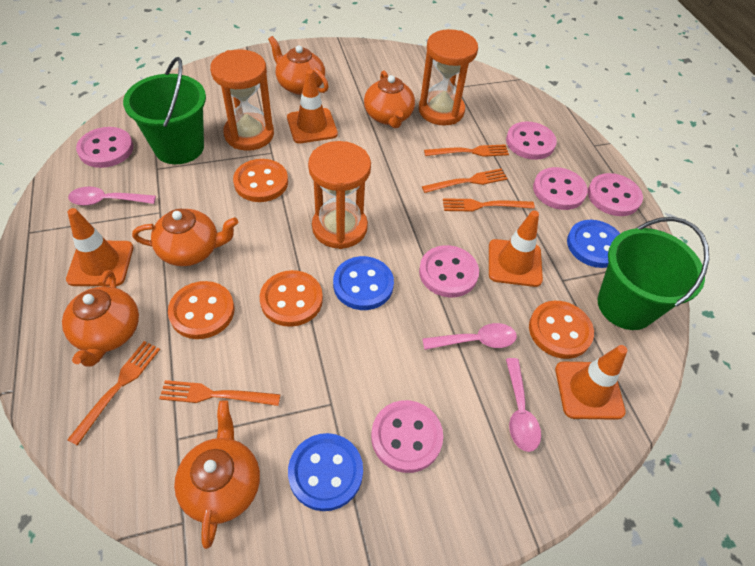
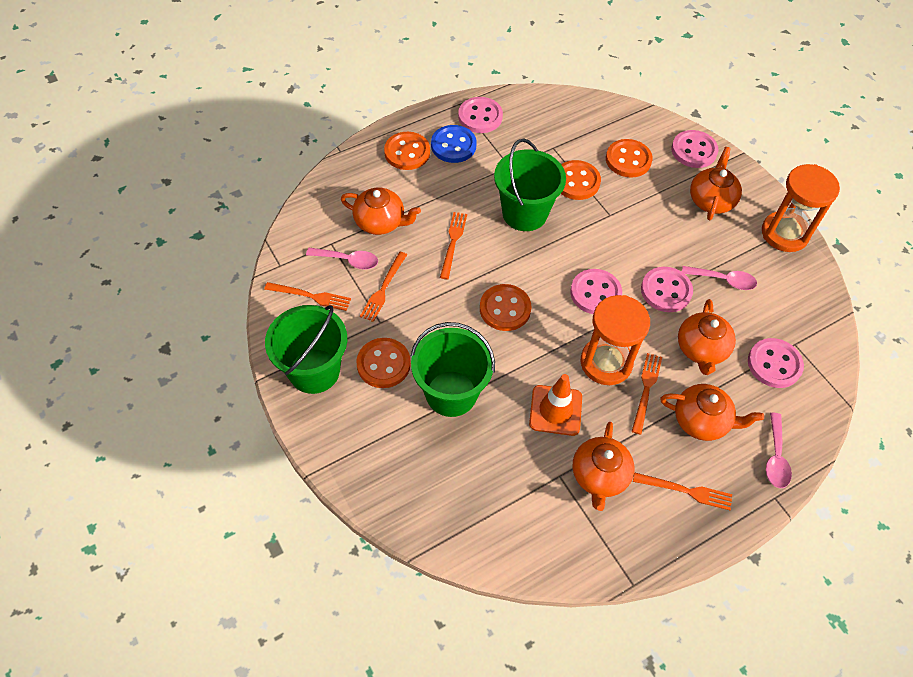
blue button: [288,433,363,511] [333,256,394,310] [567,220,620,268] = 3 -> [431,125,477,163] = 1
green bucket: [123,57,206,164] [598,217,709,330] = 2 -> [265,305,347,394] [410,322,495,417] [494,139,566,231] = 3
orange button: [168,281,235,339] [233,159,288,202] [260,270,323,327] [529,301,594,359] = 4 -> [356,338,411,388] [384,132,430,170] [480,284,532,331] [561,160,601,200] [606,139,653,178] = 5
orange hourglass: [210,49,274,151] [308,141,371,249] [419,29,478,126] = 3 -> [581,295,650,385] [762,164,840,252] = 2
orange traffic cone: [66,208,133,286] [287,70,338,143] [489,210,543,287] [555,345,627,420] = 4 -> [529,374,582,436] = 1
pink button: [76,127,133,168] [371,400,443,473] [419,245,479,297] [506,121,557,160] [533,167,588,210] [588,173,643,216] = 6 -> [458,97,503,133] [570,269,622,314] [641,267,693,312] [671,130,718,168] [748,338,804,388] = 5

